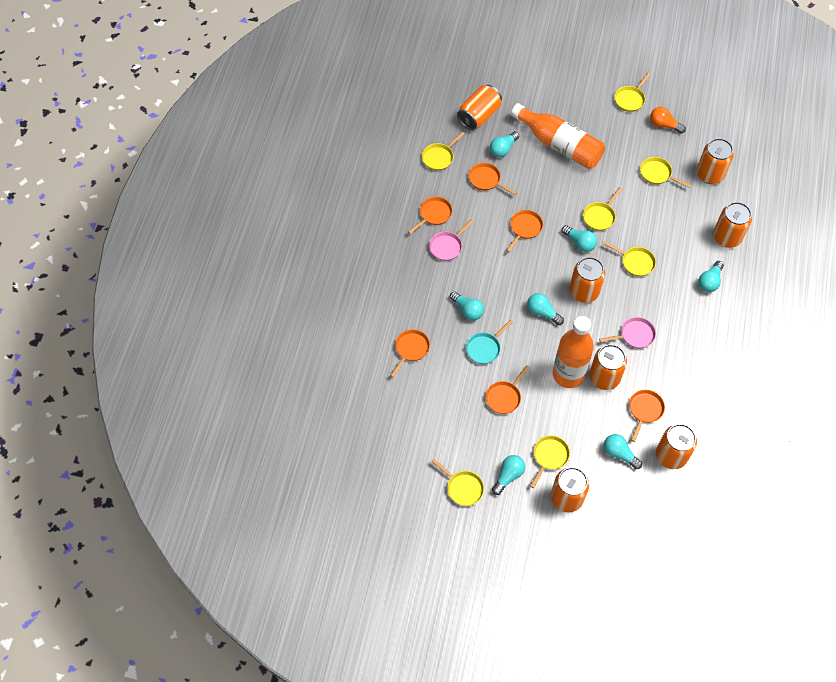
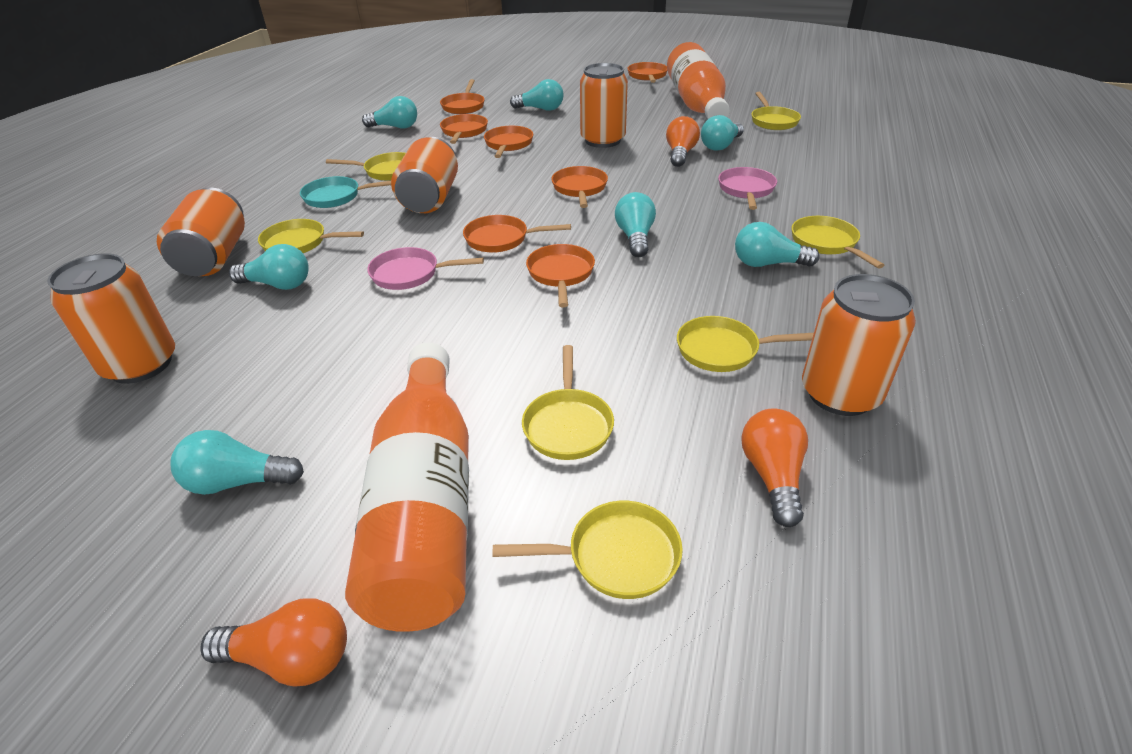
orange can: [457,85,502,130] [551,467,589,512] [570,257,605,303] [589,344,627,390] [656,424,697,469] [697,138,734,184] [713,202,752,248] = 7 -> [47,253,175,384] [157,187,245,276] [391,137,458,213] [580,63,628,148] [802,274,916,416] = 5
orange light bulb: [650,107,686,134] = 1 -> [200,598,347,687] [666,116,700,167] [741,408,808,527] = 3
orange pan: [390,329,430,378] [408,197,452,234] [469,163,517,195] [486,365,530,414] [506,210,543,252] [629,390,665,442] = 6 -> [440,79,485,114] [440,114,488,144] [463,215,571,253] [484,126,533,158] [526,244,595,307] [551,166,608,208] [627,62,667,83] = 7

